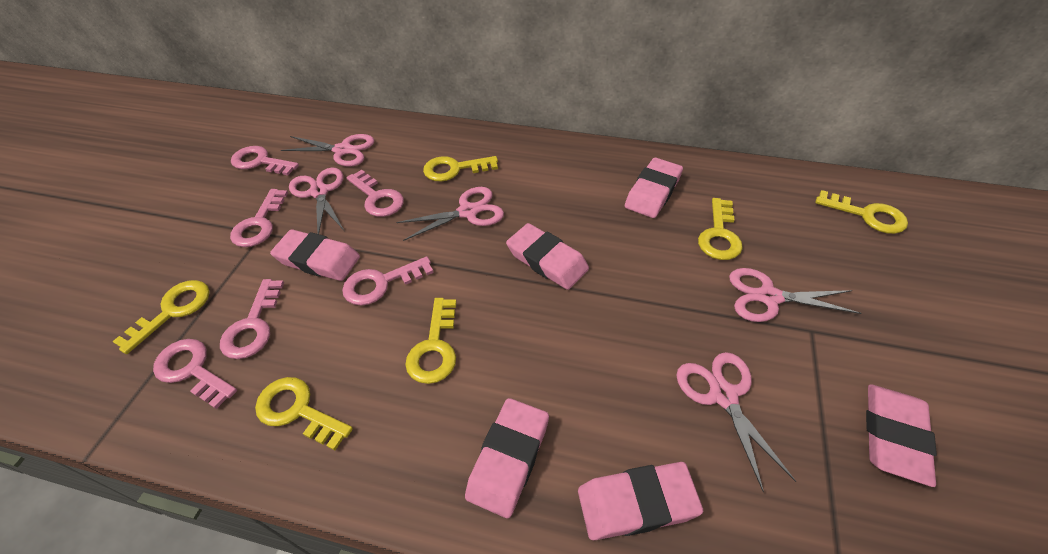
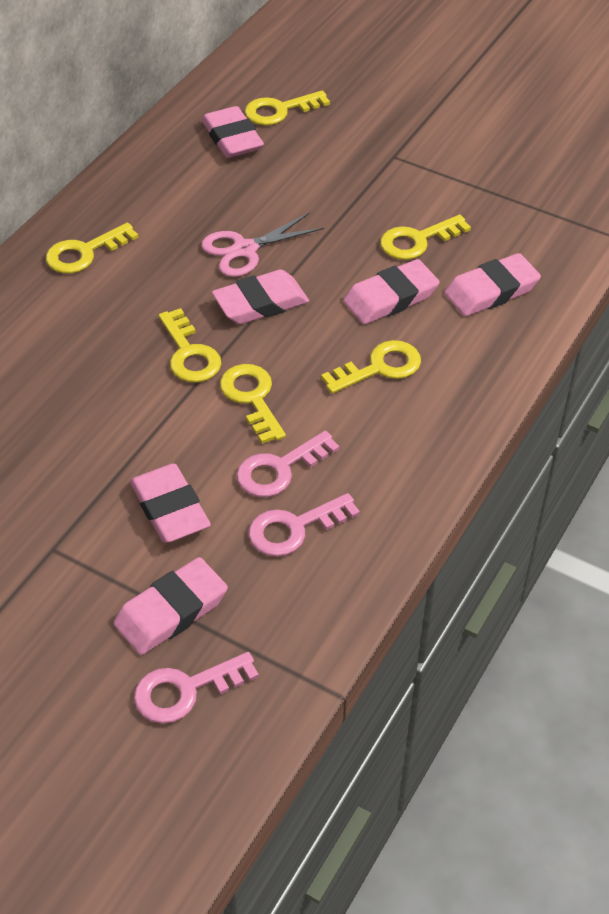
pink key: [153,339,237,409] [220,279,284,359] [230,189,288,247] [231,146,299,176] [342,256,434,306] [347,170,404,217] = 6 -> [134,652,259,724] [237,431,340,497] [249,493,360,557] = 3
pink scissors: [281,134,374,167] [289,168,344,234] [396,187,504,241] [676,352,796,493] [729,268,862,322] = 5 -> [201,212,325,277] = 1

